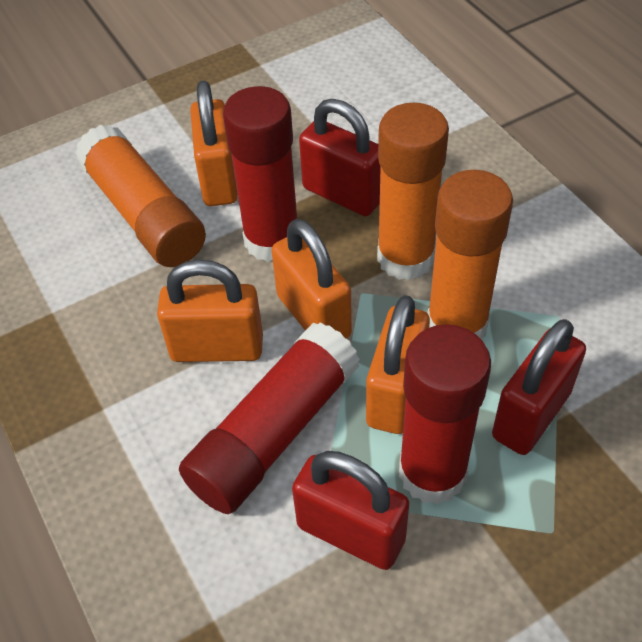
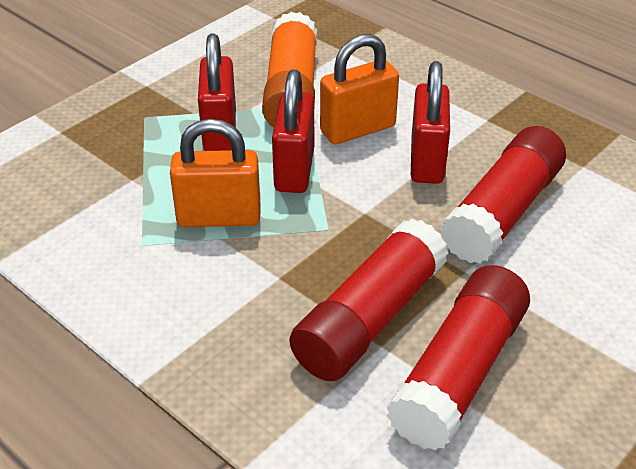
orange glue stick: [75,124,206,267] [377,103,449,280] [427,170,513,339] = 3 -> [262,11,317,128] = 1
orange padlock: [157,259,263,362] [190,80,238,206] [271,219,352,339] [366,295,430,434] = 4 -> [170,119,261,227] [320,34,399,144] = 2

